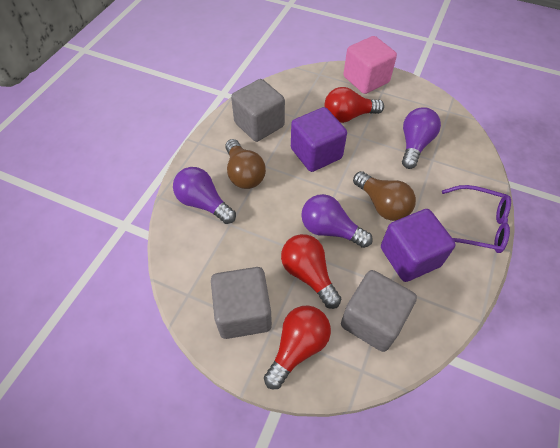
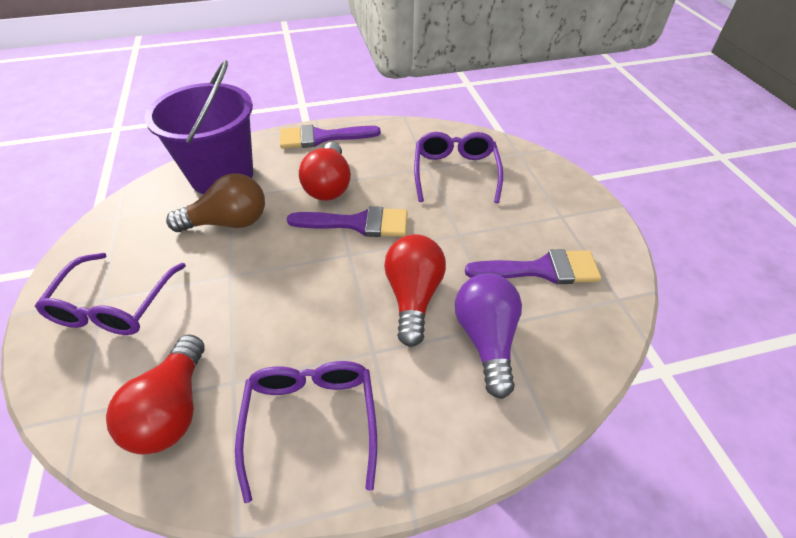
brown light bulb: [225,139,266,189] [353,171,416,221] = 2 -> [166,173,265,232] = 1
grey cube: [211,267,272,339] [231,79,285,142] [341,270,417,352] = 3 -> none = 0
pink cube: [343,36,397,94] = 1 -> none = 0
purple brush: none = 0 -> [280,125,381,149] [287,206,408,237] [465,249,601,284] = 3
purple bucket: none = 0 -> [145,60,253,194] = 1
purple cube: [291,107,347,172] [381,209,456,282] = 2 -> none = 0
purple glasses: [442,185,511,253] = 1 -> [35,253,186,335] [235,361,377,503] [414,132,503,203] = 3
purple light bulb: [173,167,236,224] [301,194,373,248] [402,107,441,169] = 3 -> [455,274,522,399] = 1

